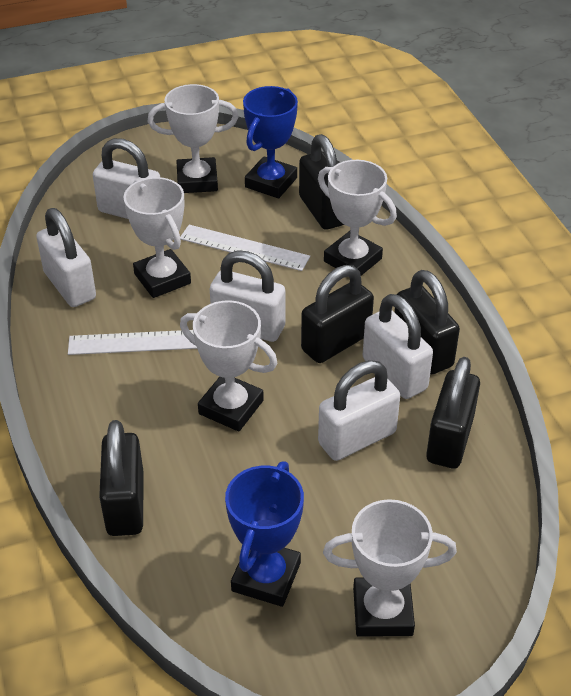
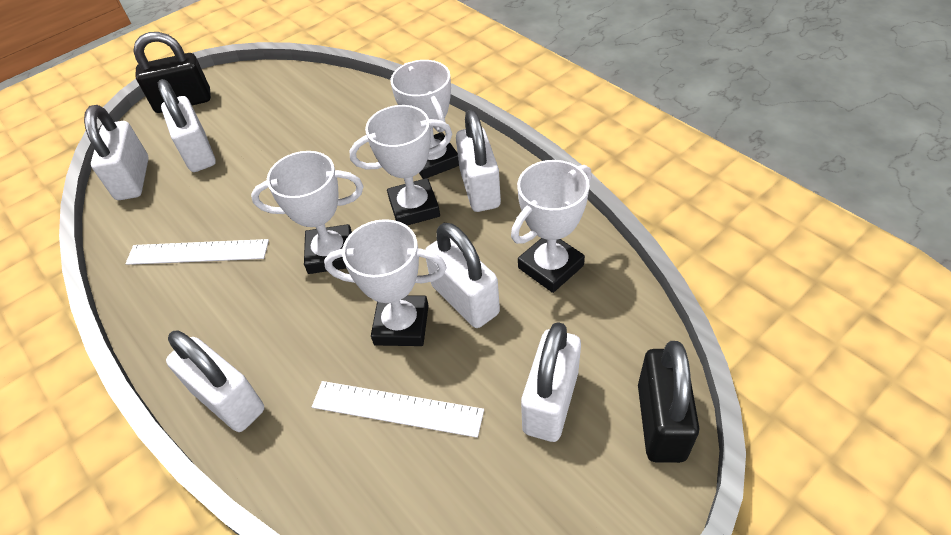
black padlock: [99,420,144,536] [299,134,344,230] [301,265,374,363] [394,270,460,374] [426,357,480,469] = 5 -> [133,32,211,113] [638,341,700,463] = 2
blue trophy: [225,461,304,607] [243,86,298,198] = 2 -> none = 0
white padlock: [36,208,96,307] [93,138,160,219] [210,251,285,342] [318,360,400,461] [363,294,433,399] = 5 -> [84,105,149,200] [158,79,216,172] [166,330,264,432] [425,223,500,328] [456,110,501,212] [521,322,581,442] = 6

